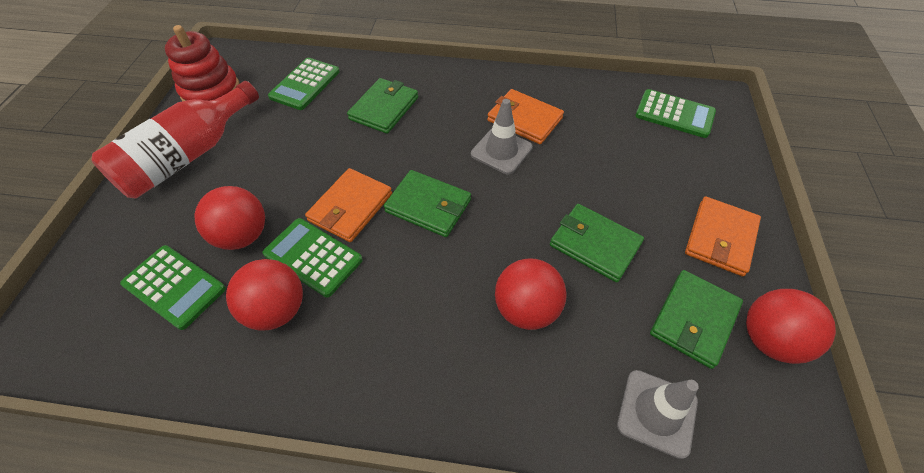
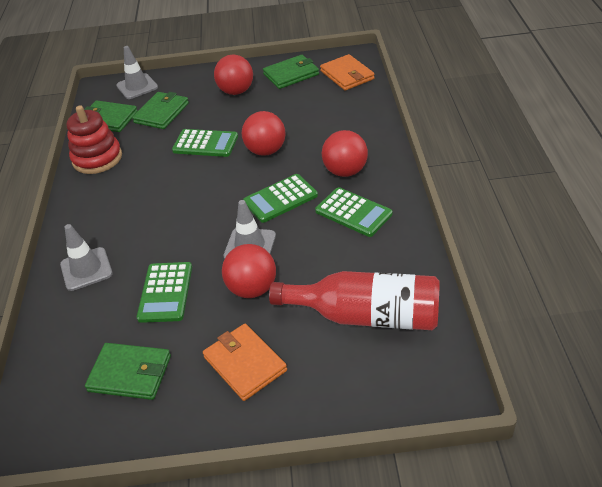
grey traffic cone: [471,99,532,174] [617,370,699,459] = 2 -> [60,224,113,291] [116,46,158,99] [223,200,276,259] = 3
orange wallet: [305,168,392,242] [487,89,564,144] [685,196,761,276] = 3 -> [203,324,287,401] [320,54,375,90] = 2

